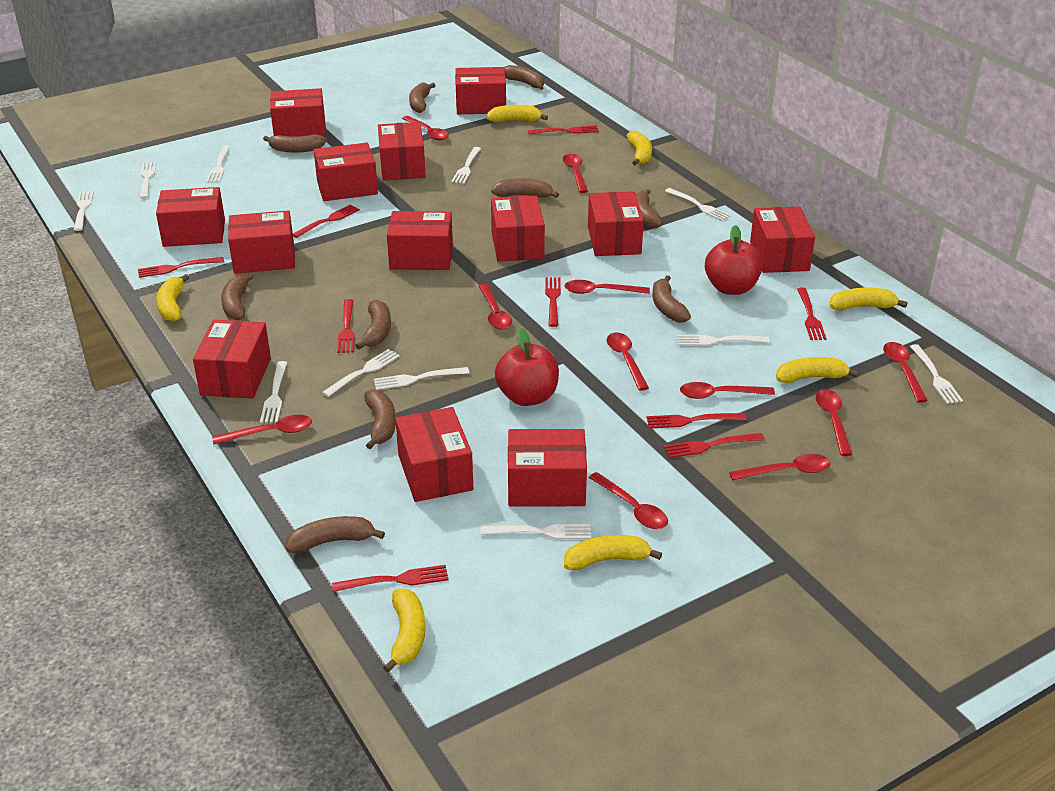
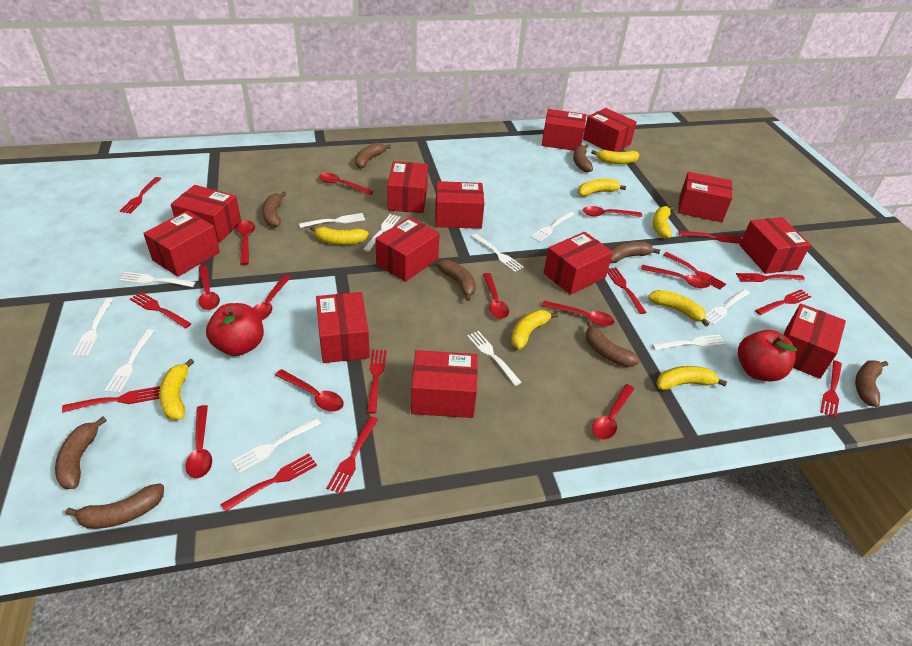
brown banana: [221,273,254,320] [263,134,327,153] [286,516,385,553] [356,300,391,349] [364,389,396,449] [409,83,436,113] [491,178,559,198] [504,65,544,90] [636,189,663,229] [652,275,691,323] = 10 -> [55,417,107,489] [65,483,164,529] [262,192,287,228] [355,143,391,168] [437,260,476,301] [573,144,593,172] [586,321,640,367] [610,242,660,263] [855,360,888,407] = 9
red fork: [138,257,224,278] [293,204,360,238] [332,565,448,592] [337,299,355,353] [528,126,599,135] [545,278,561,327] [646,413,747,429] [664,433,765,458] [797,288,827,340] = 9 -> [62,386,160,412] [120,177,161,214] [130,292,192,329] [221,453,317,512] [326,416,378,494] [367,349,387,414] [607,267,647,314] [663,252,726,290] [678,231,742,244] [736,273,805,282] [755,289,811,315] [820,360,842,418] = 12
yellow banana: [157,274,189,322] [383,588,425,673] [486,105,548,122] [564,535,662,571] [627,131,652,166] [776,357,859,383] [830,287,908,311] = 7 -> [159,359,194,420] [310,226,369,245] [511,310,558,350] [578,179,626,197] [591,150,639,164] [648,290,709,327] [653,206,674,239] [656,366,727,390] = 8

